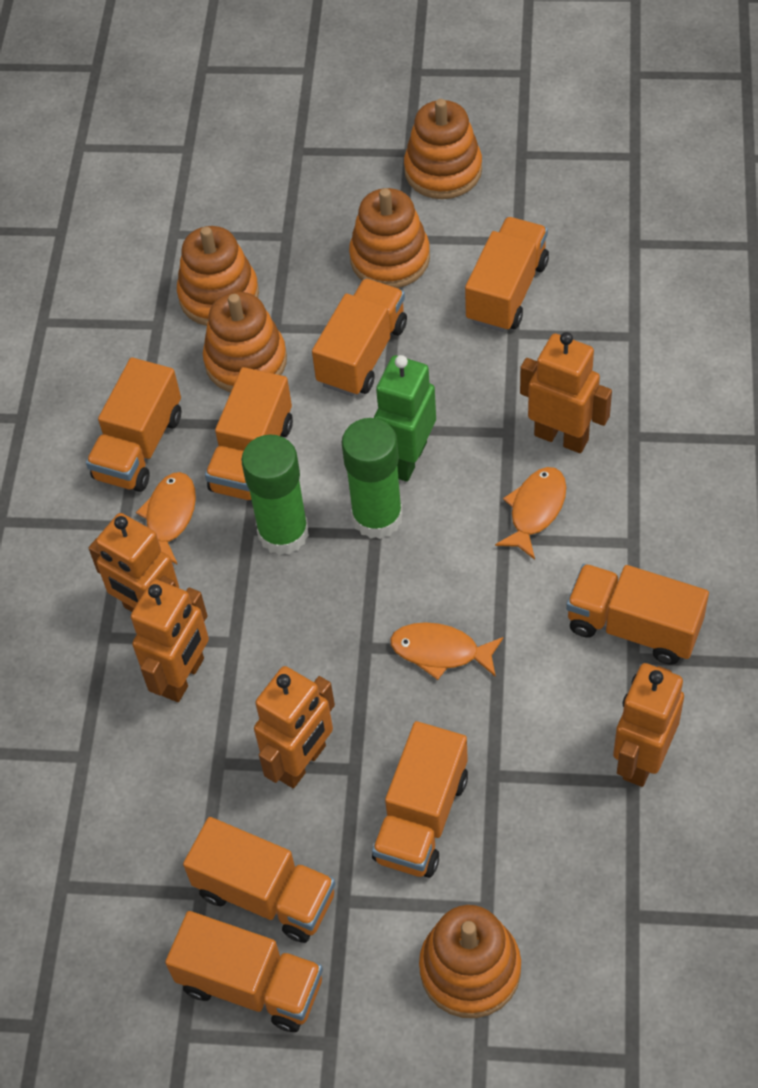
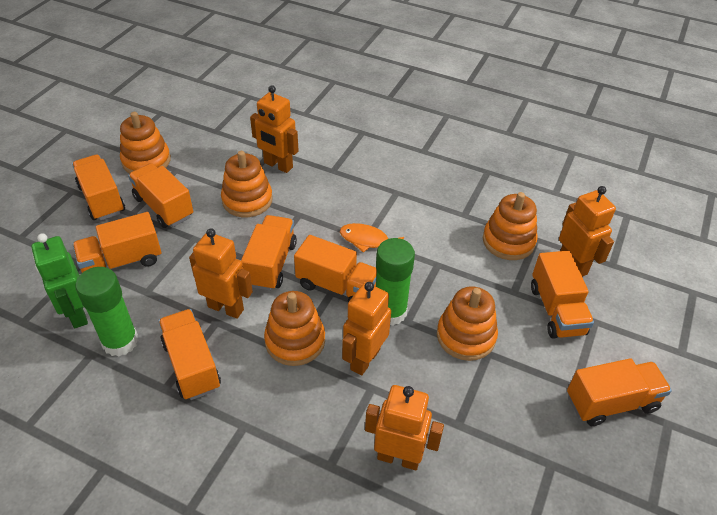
orange fish: [136,472,196,565] [390,622,503,680] [495,467,566,560] = 3 -> [340,223,404,252] = 1

